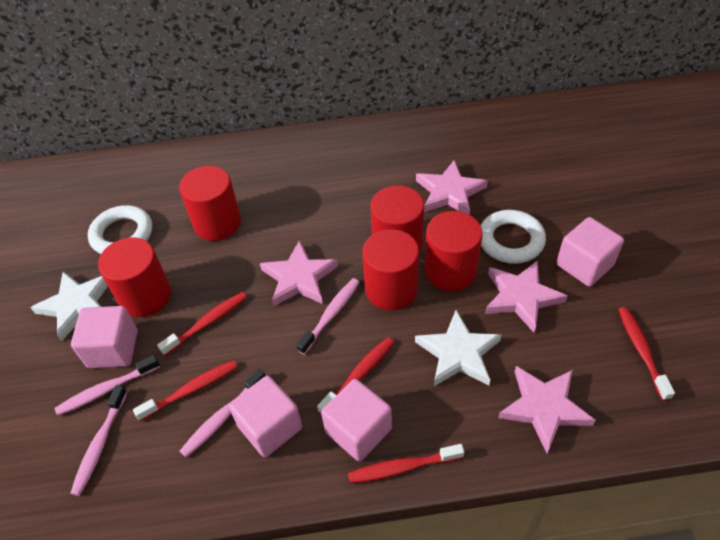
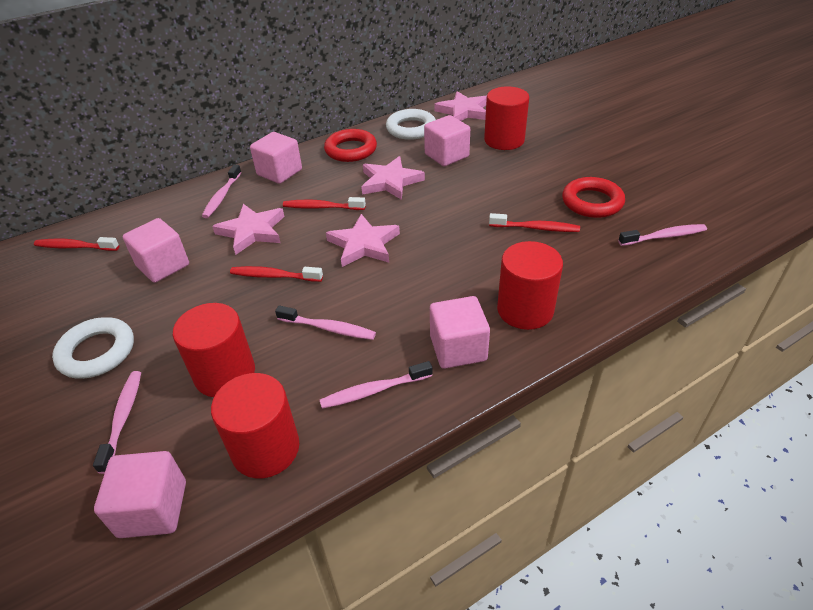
pink cube: [71,306,138,368] [229,376,302,457] [321,379,392,462] [556,217,624,287] = 4 -> [94,451,186,538] [123,218,189,283] [250,132,302,184] [424,115,470,166] [430,296,490,369] = 5
pink toothbrush: [55,355,160,416] [70,385,128,496] [179,369,265,457] [296,278,360,354] = 4 -> [93,371,141,474] [202,165,242,218] [275,305,376,340] [320,361,432,409] [618,224,707,246] = 5
red cylinder: [98,237,171,317] [179,166,241,241] [362,229,419,310] [370,185,424,253] [425,211,483,291] = 5 -> [173,303,255,397] [211,373,299,479] [484,86,529,150] [497,241,563,330] = 4
red ring: none = 0 -> [324,129,377,162] [562,177,625,218] = 2
red toothbrush: [133,360,237,421] [157,292,247,356] [317,337,394,414] [348,444,464,483] [618,307,675,401] = 5 -> [34,237,119,251] [230,266,323,282] [283,197,366,210] [489,213,580,232] = 4
white star: [30,272,108,341] [415,310,502,386] = 2 -> none = 0

